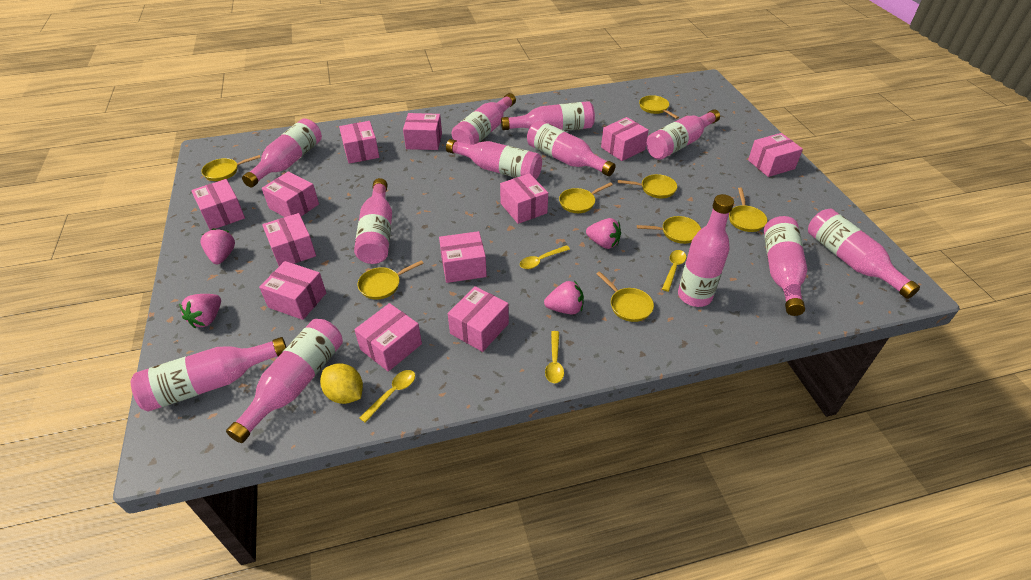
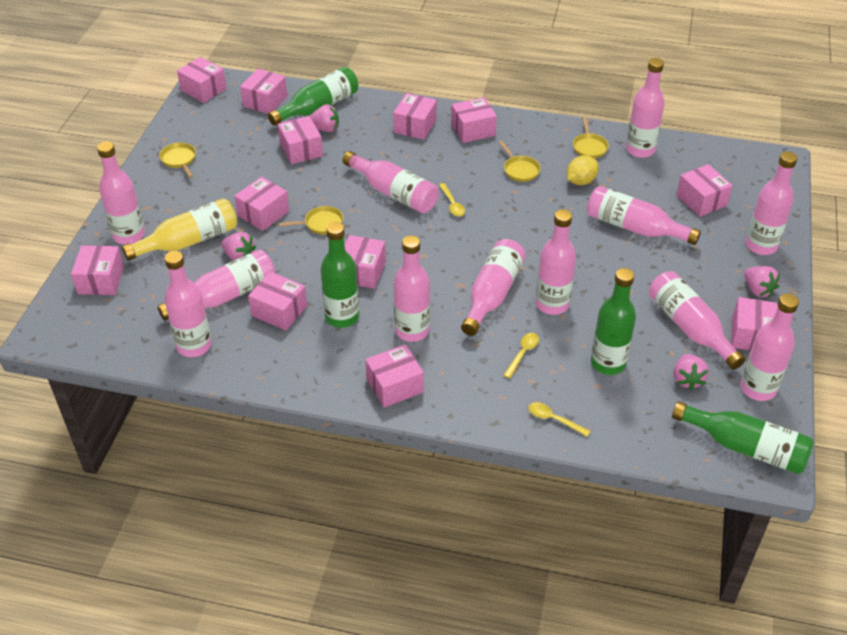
green bottle: none = 0 -> [268,67,358,126] [321,222,359,328] [591,268,636,375] [672,401,814,474] = 4
yellow bottle: none = 0 -> [122,198,237,261] = 1
yellow pan: [201,155,261,181] [358,260,424,300] [559,182,613,213] [597,271,654,322] [618,174,677,198] [637,216,701,244] [639,95,679,119] [729,188,767,232] = 8 -> [159,143,196,178] [278,206,344,234] [498,141,541,182] [573,116,609,158] = 4
yellow spoon: [360,370,415,423] [520,245,570,269] [545,331,564,383] [662,250,686,292] = 4 -> [439,183,465,217] [504,333,539,378] [528,402,591,437] = 3

